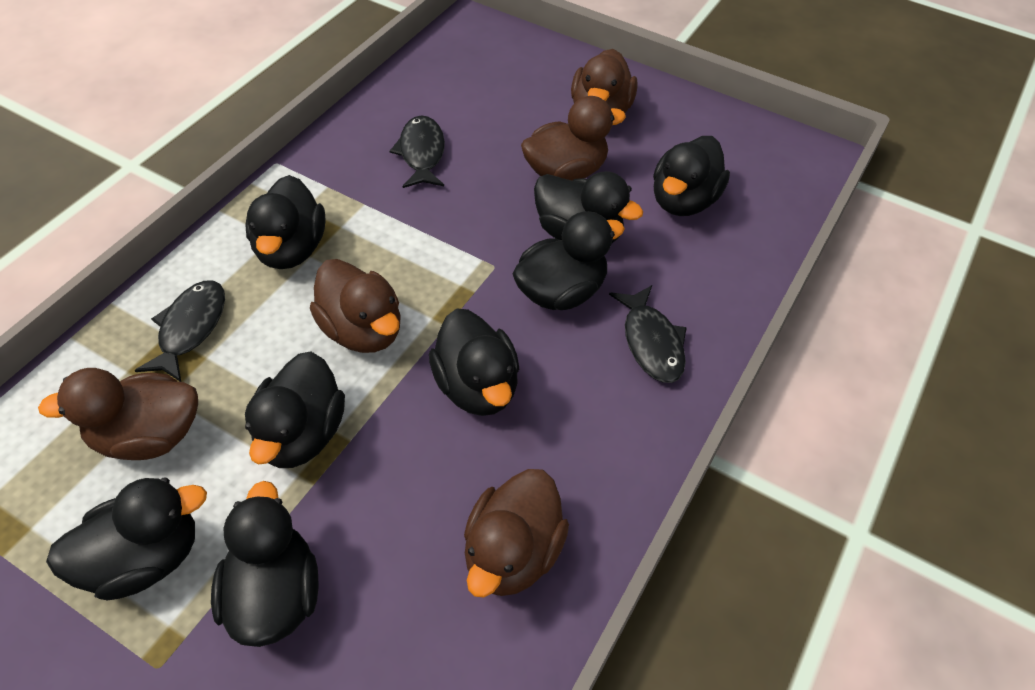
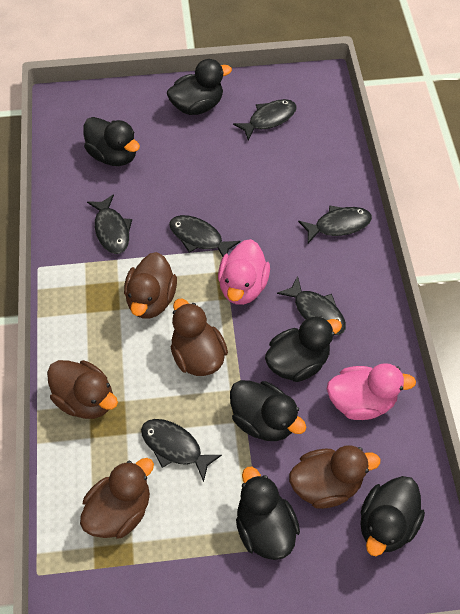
black duck: [46,478,207,601] [211,481,319,647] [245,175,325,269] [245,351,345,468] [429,308,519,416] [513,211,625,310] [534,171,643,243] [653,136,730,216] = 8 -> [83,117,140,166] [167,59,232,115] [230,380,306,441] [236,467,300,560] [265,316,342,382] [360,476,425,556] = 6
black fish: [134,281,225,382] [390,115,445,188] [609,285,687,383] = 3 -> [87,194,132,254] [141,419,222,482] [169,215,240,257] [233,99,297,141] [277,276,346,335] [298,205,372,243] = 6
pink duck: none = 0 -> [218,239,270,305] [327,363,416,420] = 2

